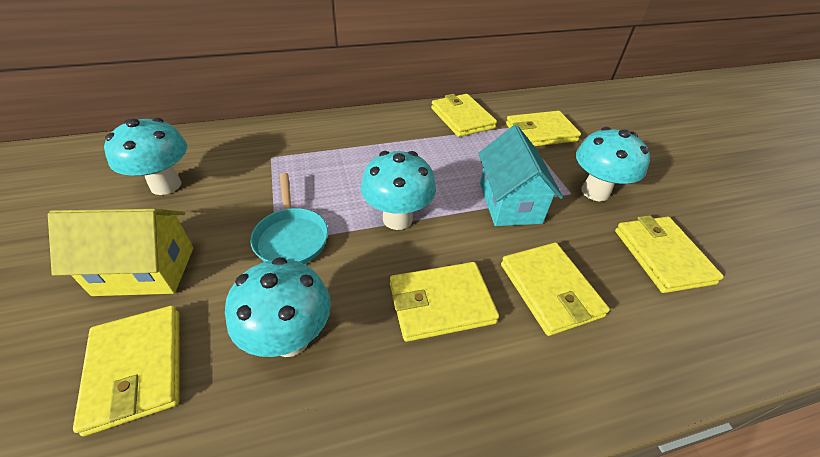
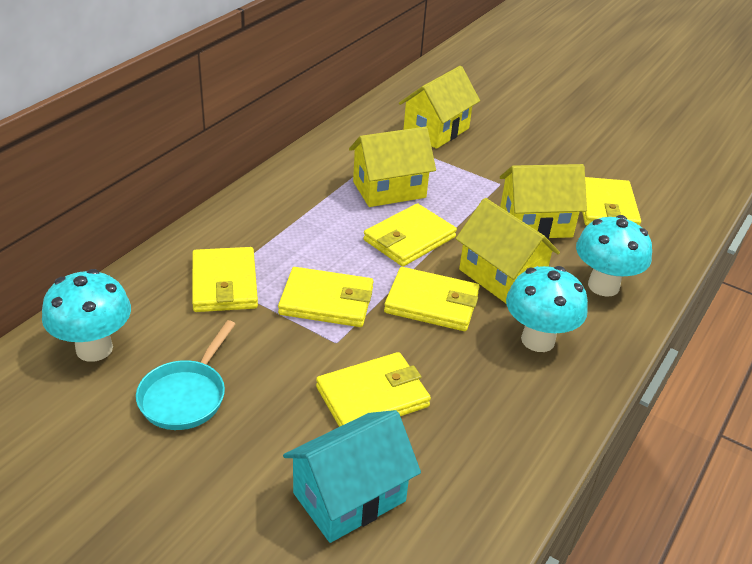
turquoise mushroom: [104,118,187,195] [225,257,331,357] [361,151,436,230] [576,127,650,201] = 4 -> [42,269,131,362] [506,266,588,352] [576,215,652,297] = 3
yellow house: [48,209,193,296] = 1 -> [349,127,436,207] [399,66,480,149] [456,198,560,303] [500,164,587,239] = 4

